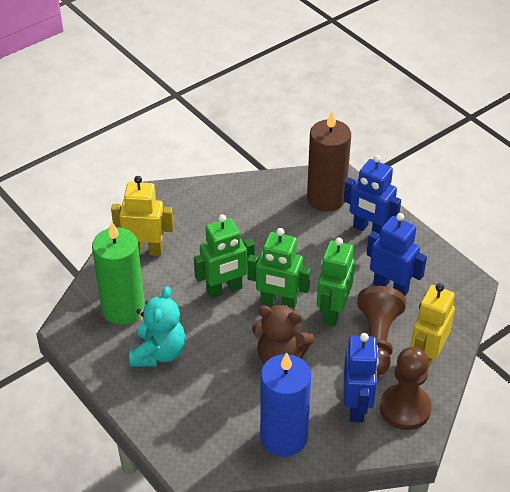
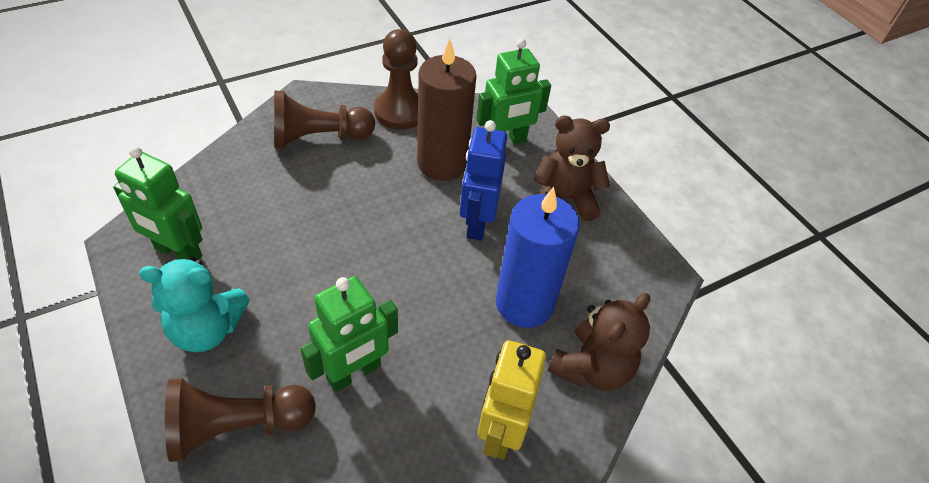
blue robot: [344,155,401,234] [344,333,379,422] [367,213,427,296] = 3 -> [460,120,507,241] = 1
brown pawn: [357,286,406,376] [380,347,432,430] = 2 -> [165,378,316,462] [274,91,375,148] [374,29,418,130] = 3
brown teddy bear: [252,305,314,364] = 1 -> [534,116,610,221] [547,293,650,391] = 2
green candle: [92,222,145,325] = 1 -> none = 0
yellow robot: [111,176,174,256] [410,283,455,370] = 2 -> [478,340,546,459] = 1

